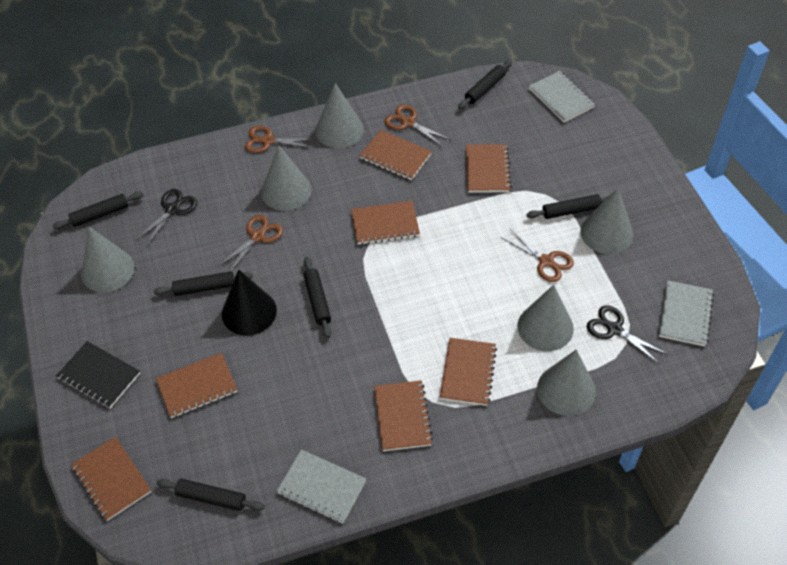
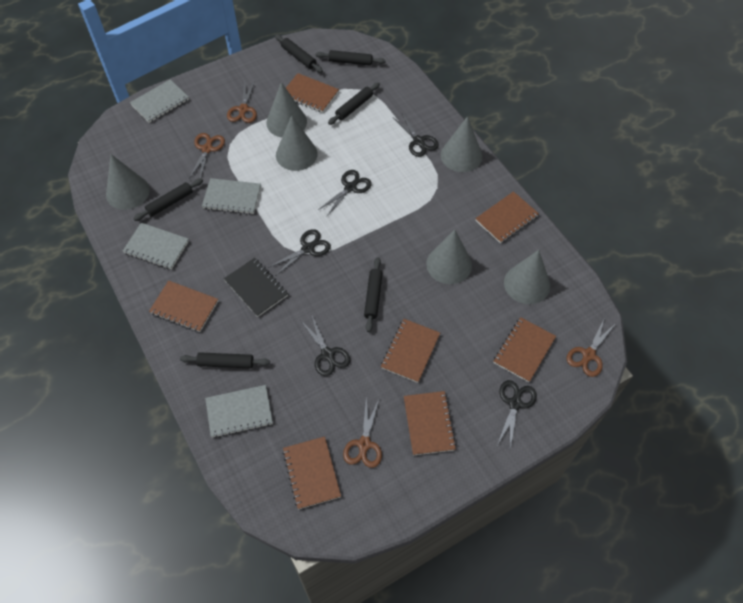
black cone: [222,269,277,336] = 1 -> none = 0
black scissors: [135,189,197,247] [587,305,667,363] = 2 -> [268,229,331,275] [300,316,350,376] [318,170,372,216] [394,113,439,157] [497,380,537,449] = 5
grey notebook: [277,449,366,524] [529,71,595,122] [659,280,714,346] = 3 -> [123,223,189,269] [130,79,189,123] [202,178,261,214] [205,385,273,438] = 4

